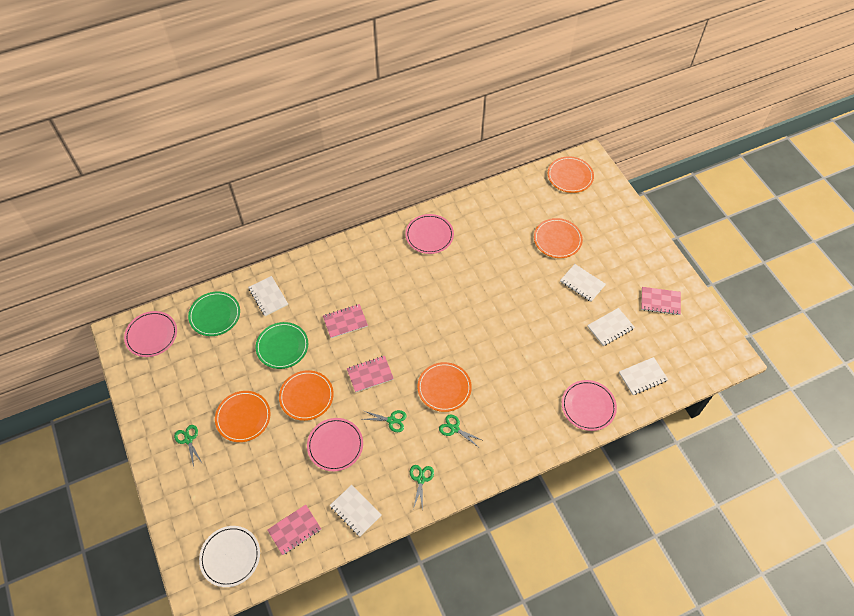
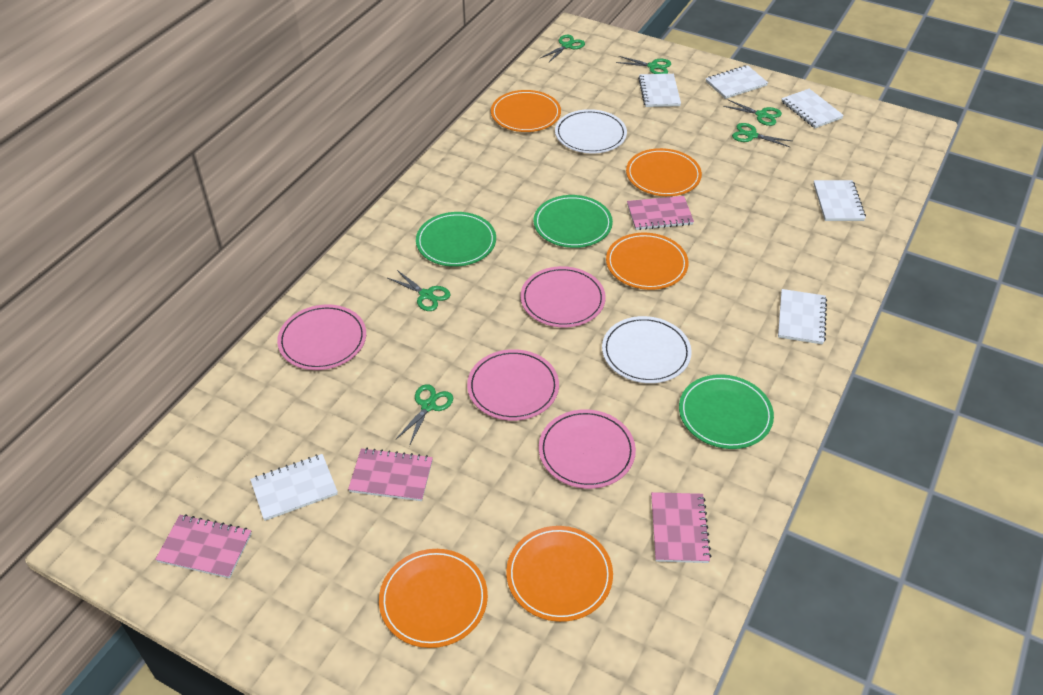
green plate: [188,291,240,336] [256,322,308,369] = 2 -> [416,212,496,267] [534,195,613,248] [679,374,774,449] = 3
green scissors: [174,425,203,467] [362,410,407,432] [410,465,434,510] [439,414,484,447] = 4 -> [388,270,451,311] [395,384,453,446] [541,34,585,63] [616,56,671,74] [723,99,782,126] [732,123,792,147] = 6
white notebook: [248,276,288,316] [330,485,382,537] [560,264,606,302] [587,308,635,346] [619,357,668,395] = 5 -> [250,454,338,521] [638,74,681,107] [706,65,768,99] [778,289,827,345] [781,89,844,128] [813,180,866,221] = 6
white plate: [199,526,260,587] = 1 -> [555,109,627,154] [602,316,692,383] = 2

